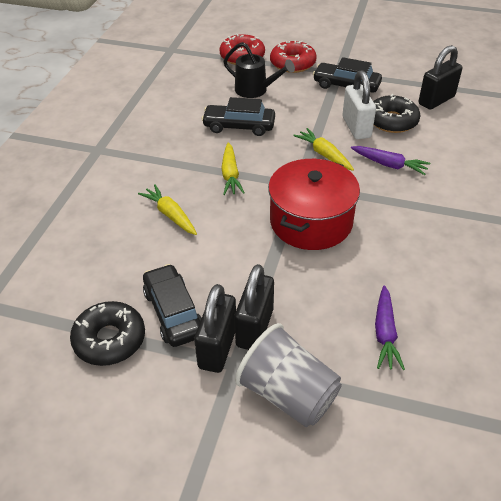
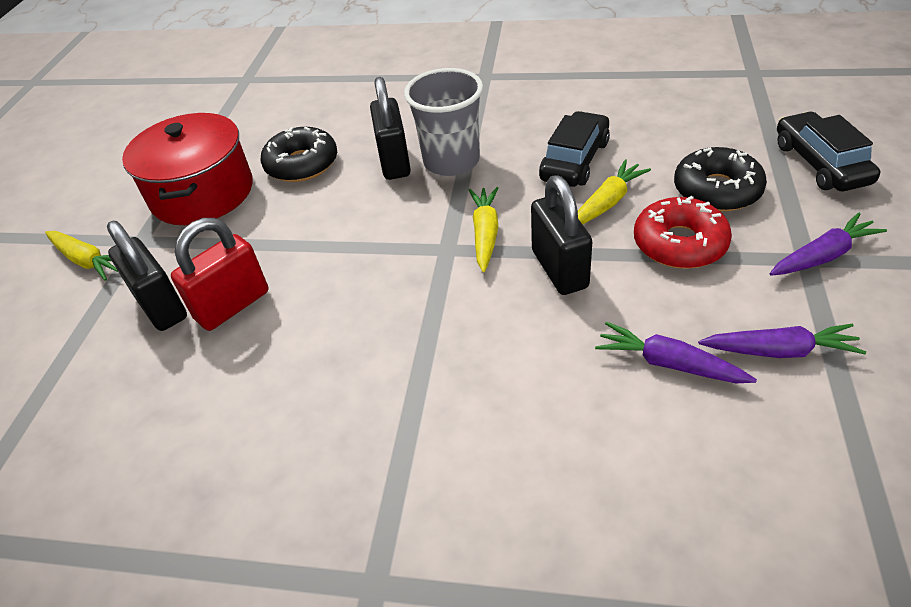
black car: [143,264,202,347] [201,97,275,136] [313,57,382,93] = 3 -> [539,111,610,187] [777,111,880,191] = 2
black watering can: [224,42,295,98] = 1 -> none = 0
purple carrot: [351,146,430,175] [375,285,405,370] = 2 -> [595,322,757,383] [698,324,866,358] [770,213,887,276] = 3
red donut: [219,34,265,65] [270,41,317,73] = 2 -> [634,196,732,269] = 1
red padlock: none = 0 -> [171,218,268,331] = 1
white padlock: [342,70,376,139] = 1 -> none = 0

